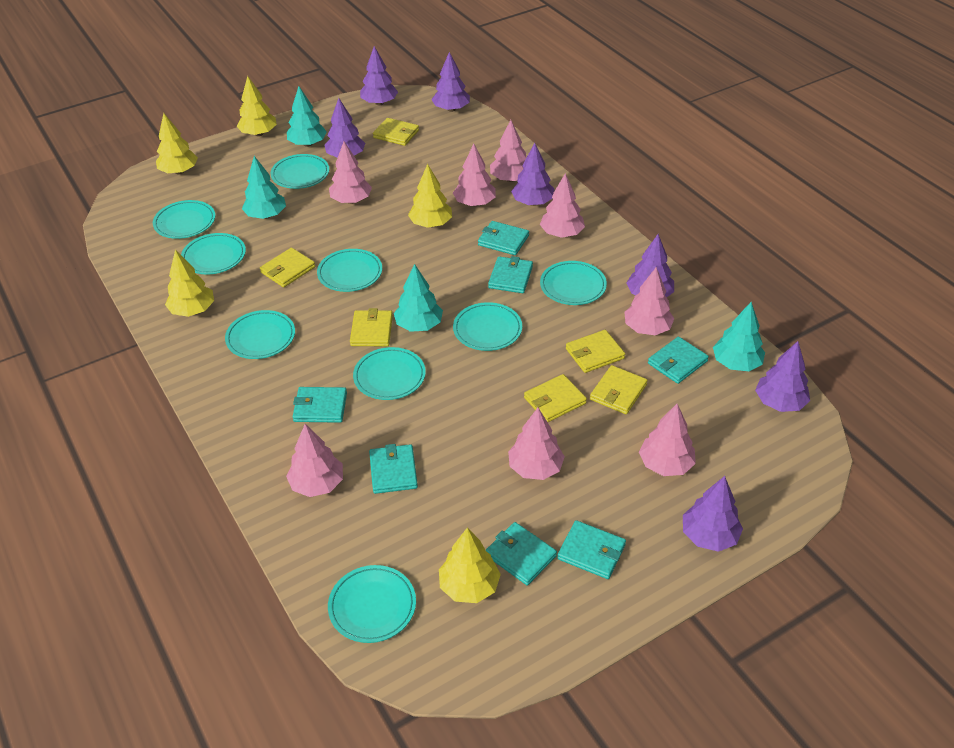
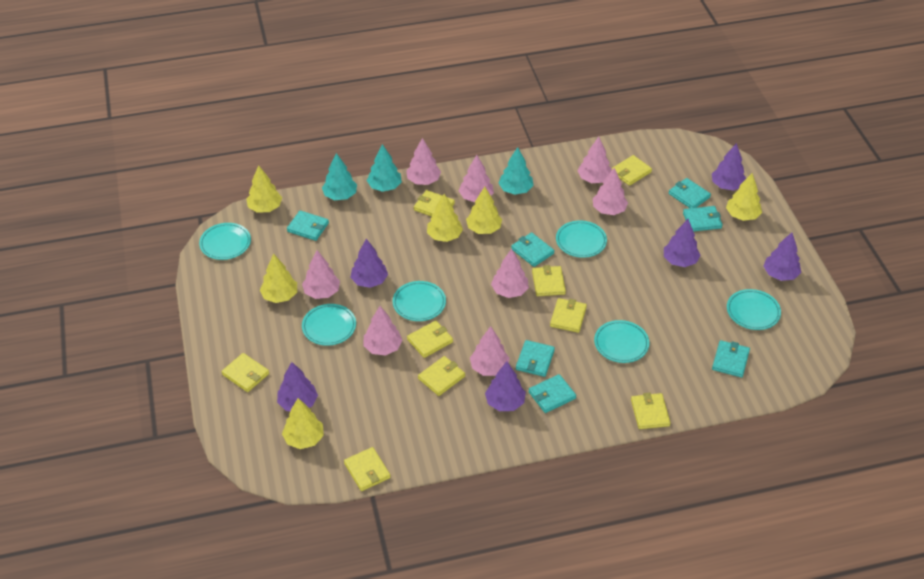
purple tree: [324,98,365,158] [360,46,398,105] [431,52,470,112] [511,143,554,206] [627,234,674,297] [683,476,743,552] [755,341,810,412] = 7 -> [277,362,318,411] [350,239,388,288] [485,362,526,411] [664,219,700,267] [712,143,746,191] [763,232,801,281] = 6
turquoise plate: [153,200,215,239] [181,233,246,274] [225,310,295,359] [271,154,329,189] [317,249,382,292] [328,565,416,643] [353,347,426,400] [453,302,522,351] [540,261,607,305] = 9 -> [199,223,251,260] [302,304,356,346] [393,281,446,321] [556,221,607,258] [594,320,649,363] [727,289,781,330] = 6
turquoise tree: [242,156,286,219] [287,86,327,147] [394,264,443,332] [713,302,765,371] = 4 -> [322,153,357,200] [367,144,402,192] [498,147,534,195] = 3
yellow tree: [156,113,198,174] [165,249,214,317] [237,76,277,136] [408,164,452,228] [439,528,501,603] = 5 -> [247,165,282,213] [260,253,297,303] [282,398,324,449] [427,194,463,242] [466,187,502,234] [726,173,762,221] = 6
yellow wallet: [260,247,315,287] [350,308,393,346] [373,118,419,146] [524,374,587,422] [566,330,625,373] [590,365,648,414] = 6 -> [221,353,269,392] [344,447,390,491] [407,320,453,358] [414,190,455,217] [418,356,465,396] [532,265,566,296] [550,298,587,333] [612,155,652,186] [631,393,671,429] = 9

